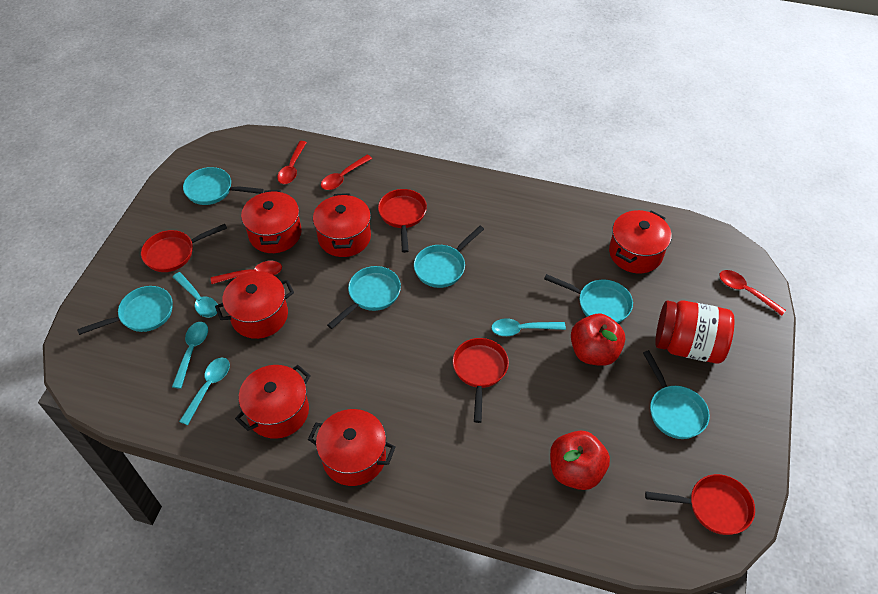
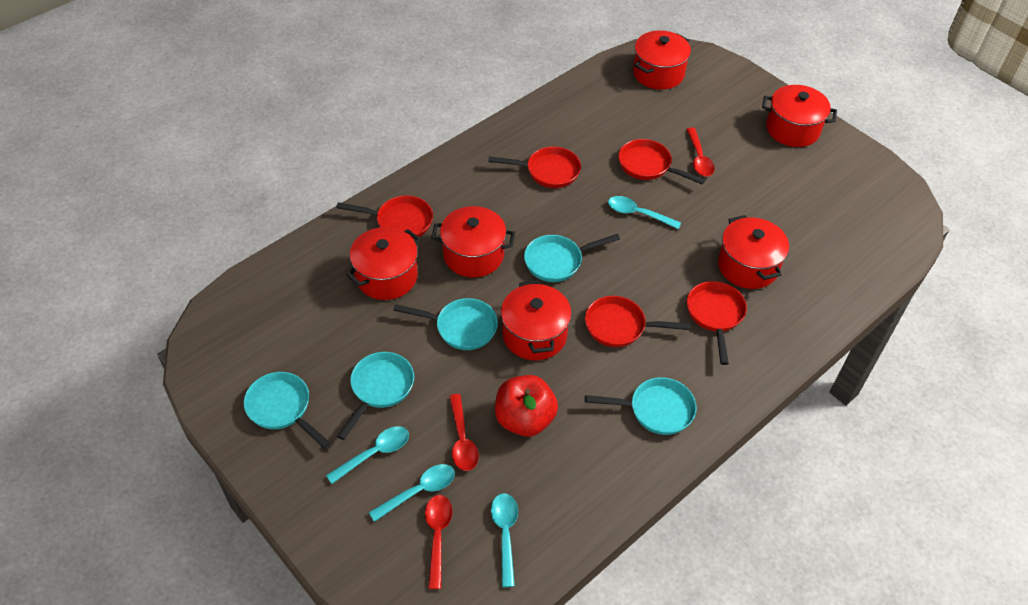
red apple: [550,431,610,490] [571,314,625,366] = 2 -> [495,375,558,437] = 1
red jar: [655,301,734,364] = 1 -> none = 0
red pan: [141,224,227,272] [378,189,427,253] [453,338,509,423] [645,474,755,535] = 4 -> [336,195,433,239] [488,147,581,188] [585,296,691,347] [618,139,705,184] [687,281,747,365] = 5
red spoon: [211,261,282,284] [277,141,307,184] [321,155,372,190] [719,270,786,316] = 4 -> [425,495,453,589] [449,394,479,471] [686,128,715,176] = 3
turquoise pan: [77,286,173,335] [183,167,264,205] [327,266,401,329] [414,226,484,288] [544,274,633,323] [643,350,710,439] = 6 -> [244,372,331,449] [337,352,414,440] [393,298,498,350] [524,234,620,282] [585,377,697,435] = 5

